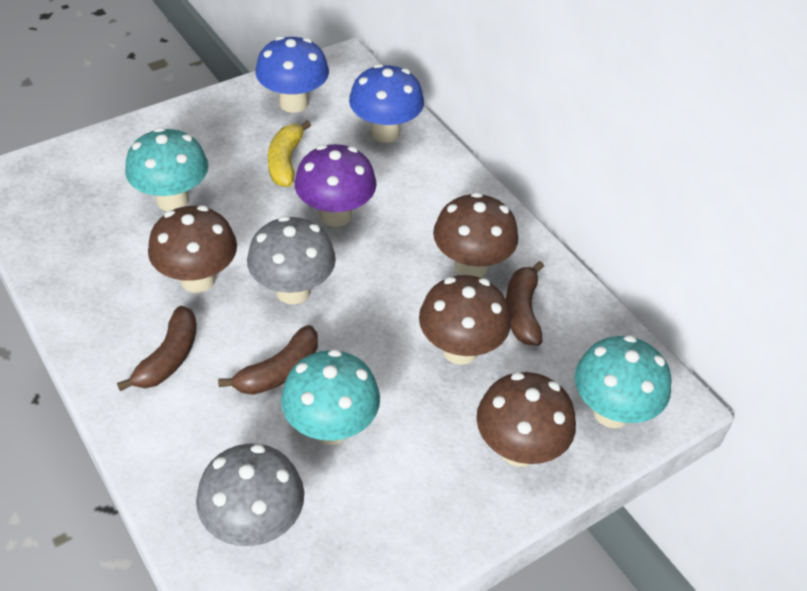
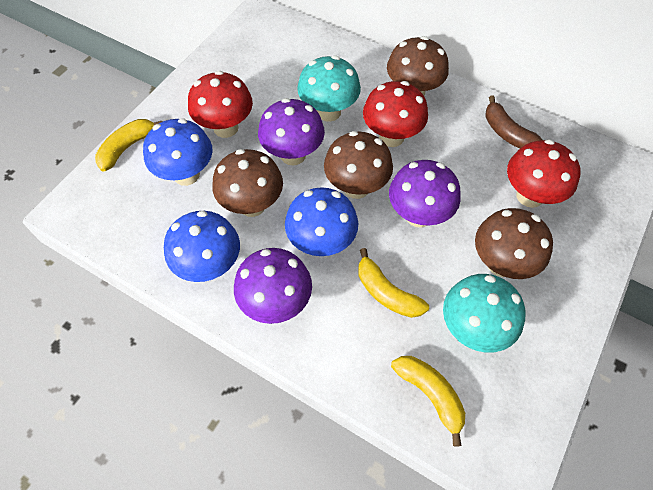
blue mushroom: [255,36,329,113] [349,64,424,143] = 2 -> [143,118,213,186] [164,211,240,282] [285,187,358,256] = 3
brown banana: [117,306,197,391] [218,325,318,395] [506,261,544,346] = 3 -> [485,96,542,149] = 1
grey mushroom: [196,444,304,546] [247,216,336,304] = 2 -> none = 0
purple mushroom: [294,144,377,227] = 1 -> [234,248,312,324] [258,98,325,166] [389,160,461,227] = 3
red mushroom: none = 0 -> [188,71,253,138] [363,81,428,147] [507,139,581,208] = 3
turquoise mushroom: [125,127,208,211] [281,349,380,445] [575,335,672,428] = 3 -> [297,56,361,122] [443,274,525,353] = 2
yellow banana: [268,120,311,187] = 1 -> [95,119,163,172] [358,248,429,318] [391,356,465,447] = 3

